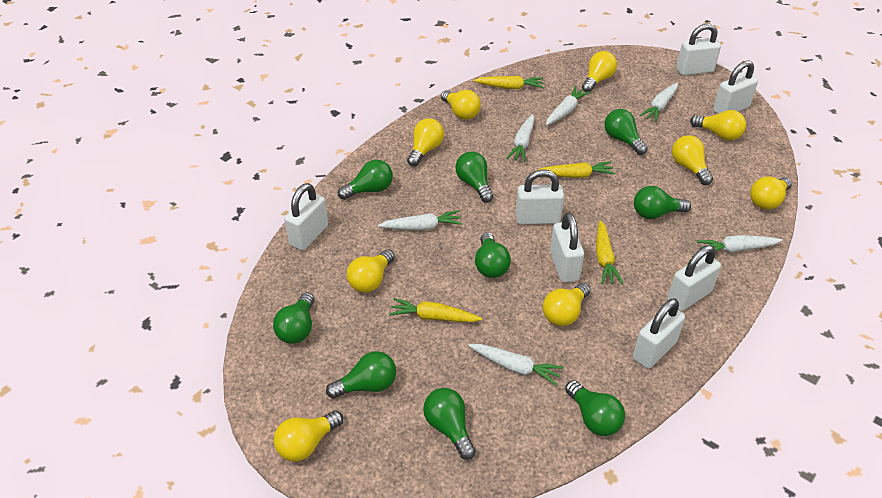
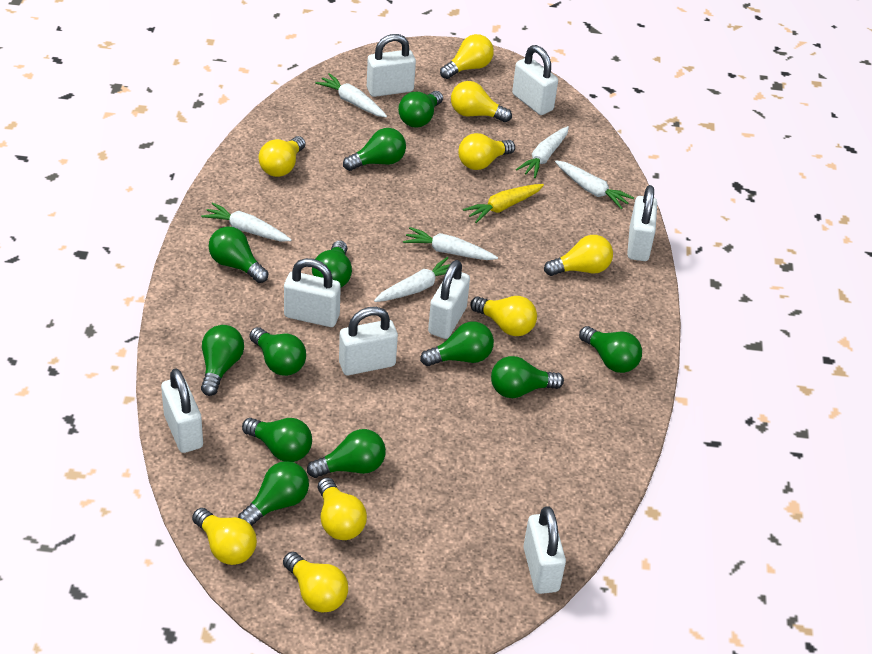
green light bulb: [273,292,314,344] [326,351,396,399] [338,159,393,200] [423,388,476,460] [455,152,493,203] [475,232,511,278] [565,380,625,436] [605,109,647,155] [634,186,691,219] = 9 -> [201,325,244,396] [209,226,269,283] [238,461,309,526] [242,418,312,462] [249,327,306,376] [307,429,386,478] [312,240,352,287] [343,128,406,171] [398,91,443,127] [420,322,494,366] [491,356,564,398] [579,326,642,373] = 12
white padlock: [284,183,328,251] [516,169,564,225] [550,213,584,283] [633,298,685,369] [667,245,721,311] [676,23,721,76] [713,60,758,114] = 7 -> [161,369,203,453] [284,258,341,327] [339,307,398,375] [367,34,416,97] [428,260,470,339] [512,45,558,115] [523,506,566,594] [627,185,657,261] = 8
yellow carrot: [389,298,482,322] [474,76,544,89] [536,161,615,178] [596,220,623,284] = 4 -> [463,184,544,223] = 1

